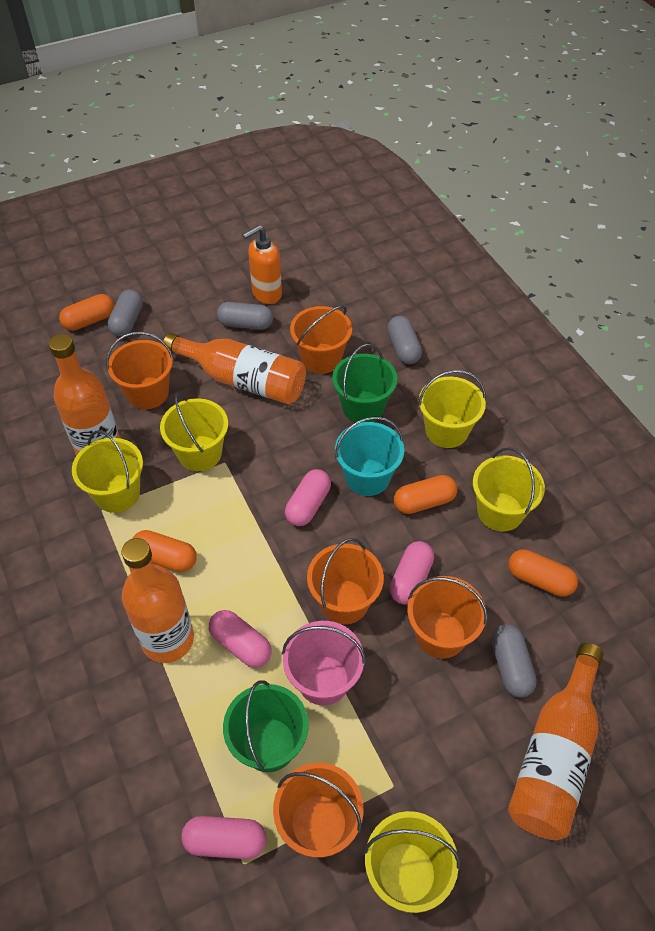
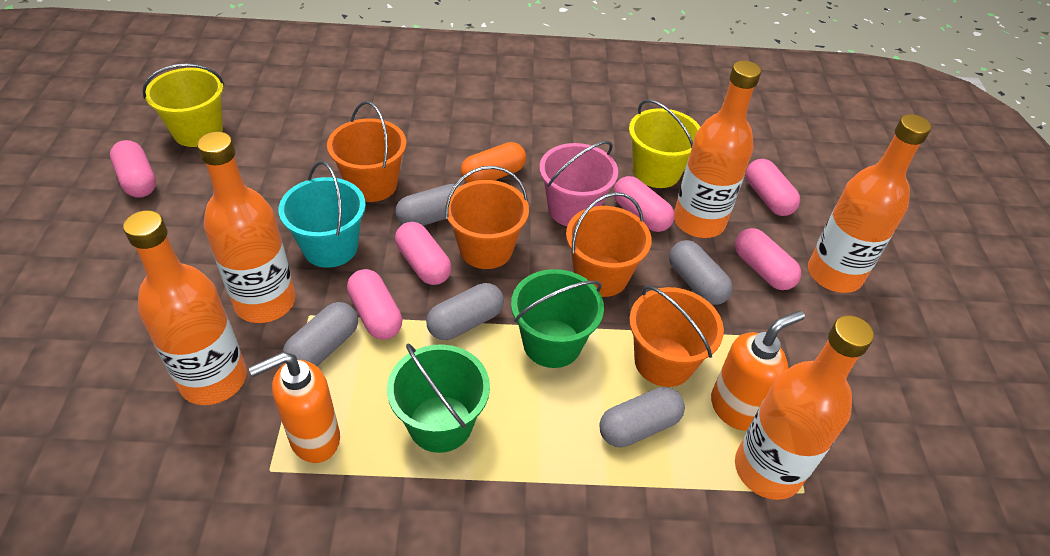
grey capsule: [108,289,143,337] [217,302,273,330] [387,316,422,364] [491,624,537,698] = 4 -> [283,302,358,366] [395,184,460,226] [426,283,504,340] [599,387,685,447] [669,240,733,305] = 5
orange bottle: [49,334,120,456] [122,538,194,663] [163,333,306,404] [508,643,604,840] = 4 -> [123,210,247,405] [197,131,296,323] [674,61,761,238] [735,315,874,500] [808,114,931,293] = 5
orange bucket: [106,332,173,409] [273,763,364,858] [290,306,352,374] [307,538,384,624] [407,576,488,659] = 5 -> [327,101,406,202] [445,166,529,269] [566,192,652,297] [629,286,724,387] = 4
orange capsule: [59,294,115,331] [132,530,197,572] [394,475,457,514] [508,549,578,597] = 4 -> [461,142,526,183] = 1
orange soap dispenser: [242,225,282,304] = 1 -> [249,352,340,463] [711,311,805,431] = 2
pink capsule: [181,816,266,859] [209,610,272,668] [285,469,331,526] [389,541,434,605] = 4 -> [110,140,156,198] [347,269,403,339] [395,222,452,285] [613,176,675,232] [735,228,801,290] [746,159,800,216] = 6
yellow bucket: [72,430,143,513] [160,393,228,471] [363,811,460,913] [418,370,486,448] [473,447,545,532] = 5 -> [142,63,224,147] [629,99,700,188] = 2

